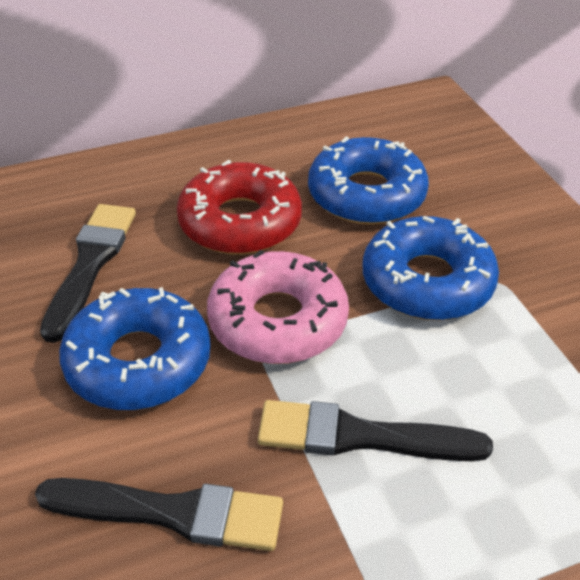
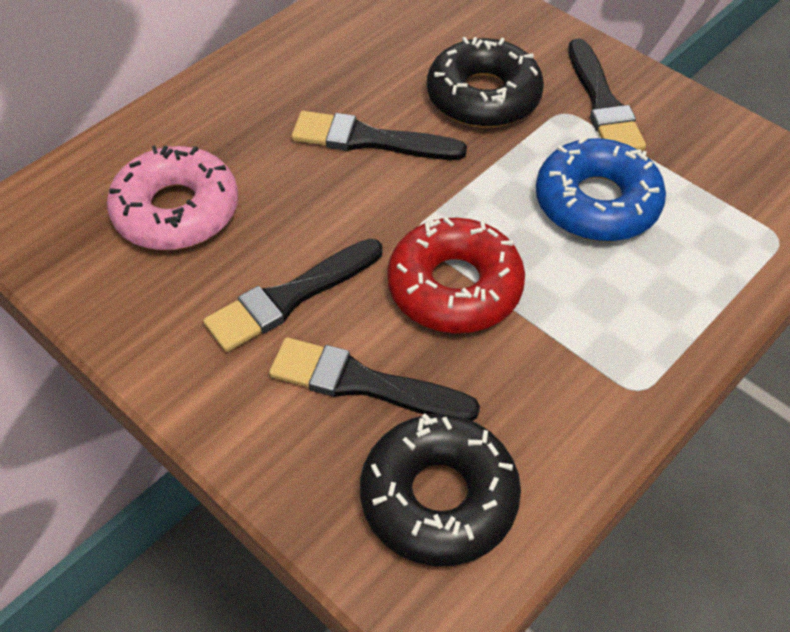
black brush: [35,478,283,551] [40,204,136,343] [258,400,493,461] = 3 -> [203,239,382,352] [269,337,480,421] [292,111,467,160] [568,38,646,151] = 4
black donut: none = 0 -> [360,414,521,566] [427,37,544,128] = 2
blue donut: [59,287,211,410] [308,137,429,225] [363,216,499,320] = 3 -> [536,136,666,241] = 1

